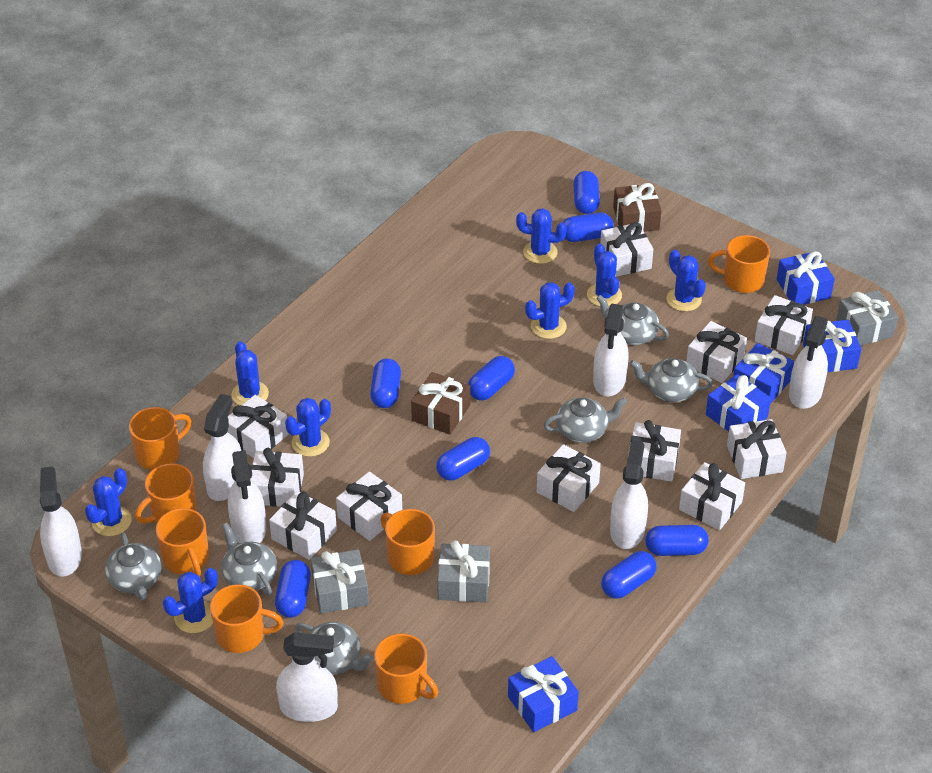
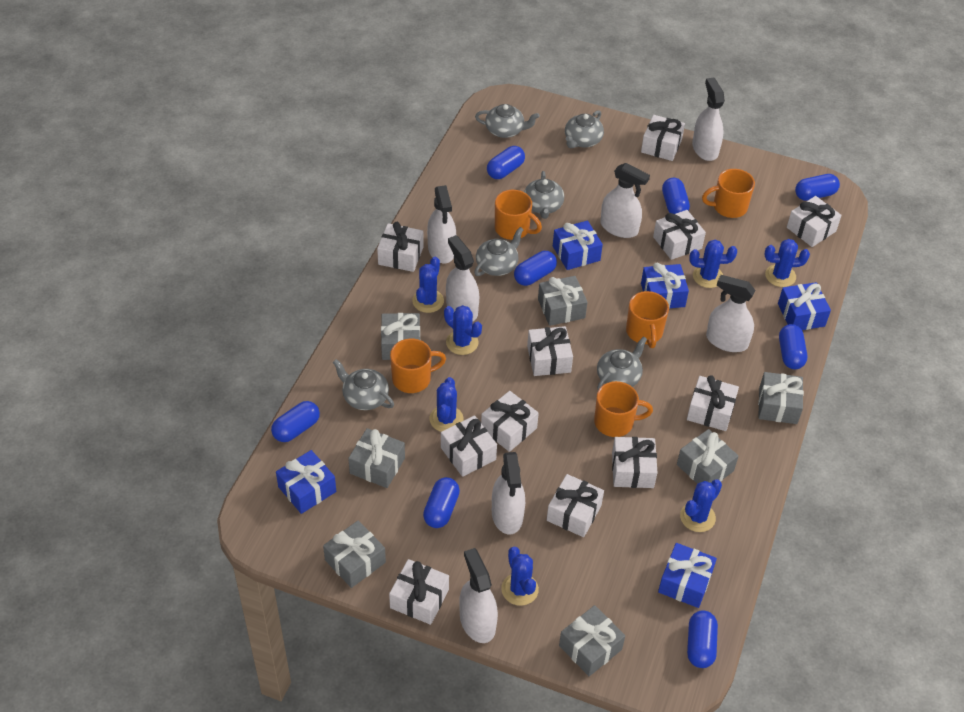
blue cactus: [85,468,132,536] [163,568,218,633] [231,341,269,406] [285,398,331,457] [516,208,567,264] [525,282,575,339] [587,244,622,307] [667,250,706,312] = 8 -> [412,257,444,313] [430,377,463,432] [444,305,482,355] [501,547,539,606] [680,479,722,532] [689,240,737,288] [764,239,810,287] = 7
brown gift: [411,372,470,435] [613,183,662,232] = 2 -> none = 0
grey gift: [311,549,369,614] [437,540,490,602] [836,290,898,345] = 3 -> [323,521,386,588] [348,428,405,488] [381,313,420,360] [538,276,588,326] [559,605,625,676] [677,429,738,484] [758,372,804,424] = 7
orange mug: [129,407,191,470] [135,463,197,524] [156,508,209,577] [210,584,283,653] [374,633,438,704] [380,509,435,575] [708,235,770,293] = 7 -> [390,338,446,393] [495,190,542,240] [594,381,653,437] [626,291,669,348] [702,169,755,218] = 5

